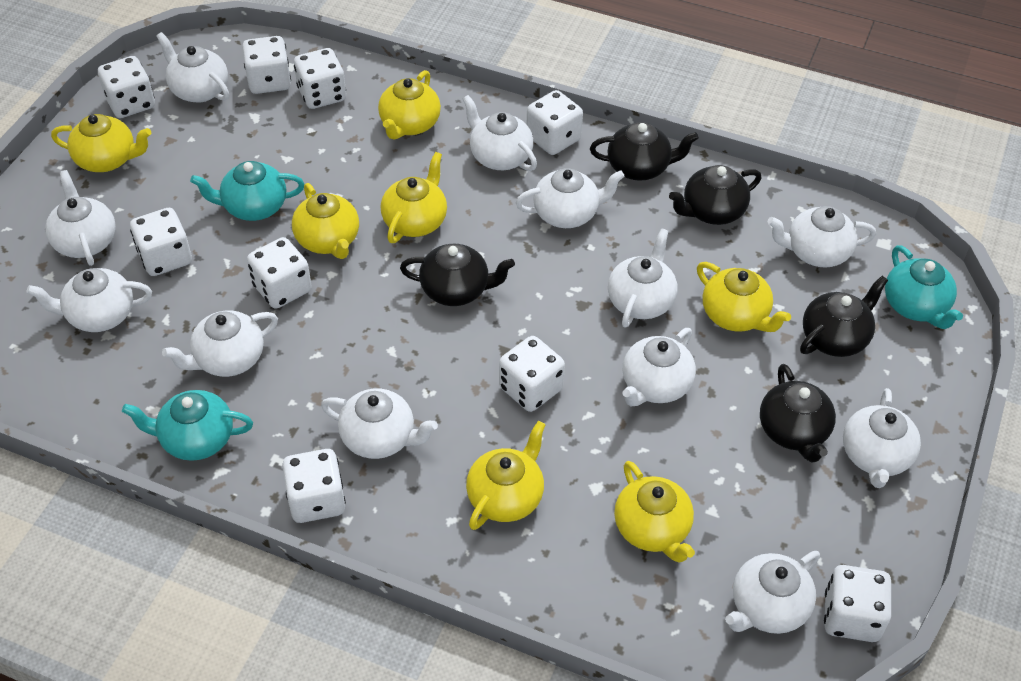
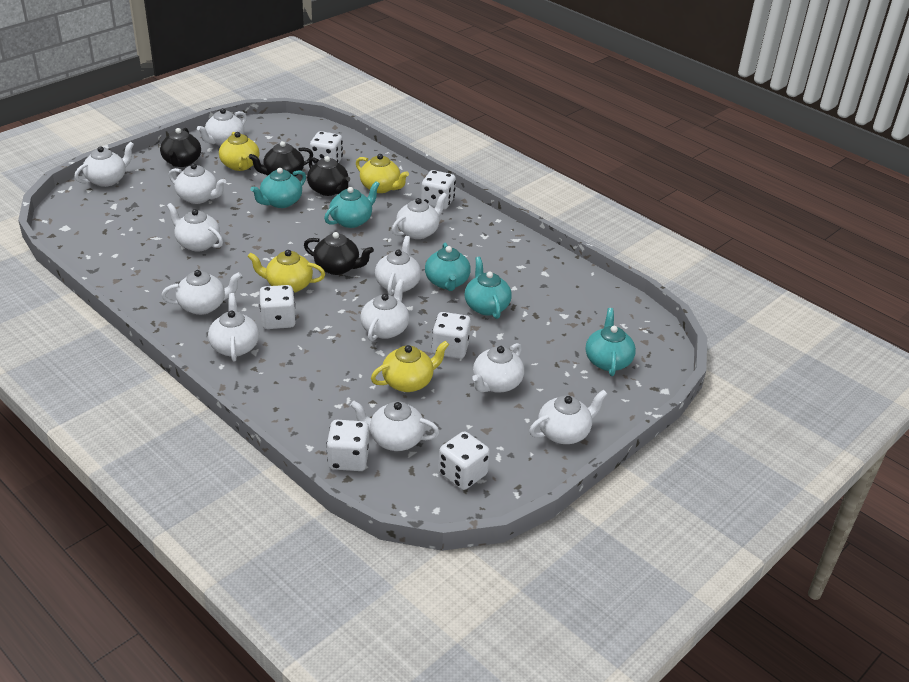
black teapot: [400,244,515,306] [590,122,699,181] [669,165,761,225] [760,364,836,463] [800,276,888,357] = 5 -> [160,128,201,167] [249,141,313,177] [304,232,374,275] [307,156,350,196] = 4
turquoise teapot: [122,390,253,461] [190,161,305,221] [885,245,963,329] = 3 -> [250,168,306,208] [324,181,380,228] [425,242,471,291] [464,257,512,319] [586,308,636,376] = 5
white dice: [98,56,155,118] [130,208,192,276] [242,36,291,94] [247,237,312,309] [282,449,346,523] [294,48,346,109] [499,336,565,412] [527,90,583,155] [824,565,891,642] = 9 -> [259,285,296,329] [310,131,343,165] [326,420,369,471] [421,170,456,210] [432,312,471,359] [438,431,490,490] = 6
yellow teapot: [51,114,151,172] [292,183,359,259] [378,70,441,140] [381,152,447,243] [466,421,546,530] [614,461,695,563] [697,262,791,332] = 7 -> [219,132,260,171] [247,250,325,293] [356,154,409,193] [371,341,449,392] = 4

